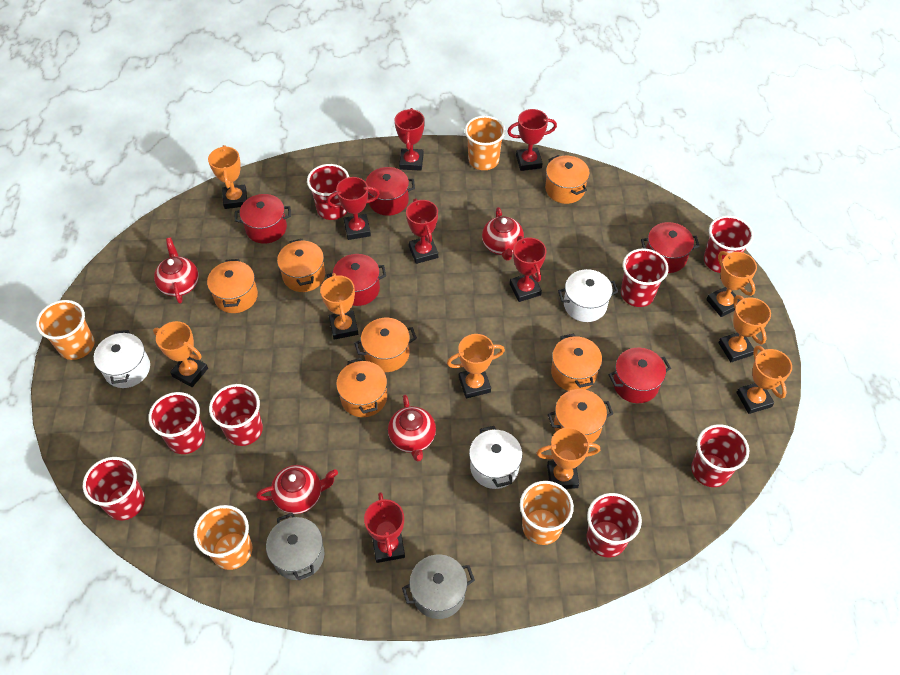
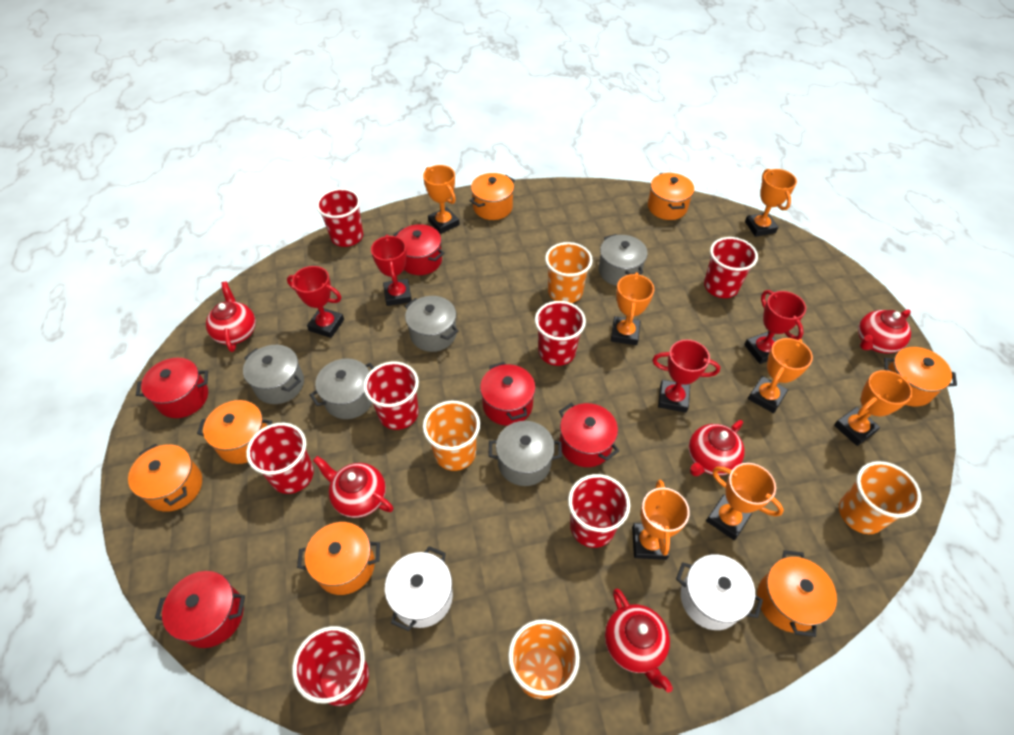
grey pot: [266,513,324,581] [402,554,475,619] = 2 -> [243,345,304,404] [310,358,374,419] [405,296,458,352] [488,421,562,486] [599,234,648,286] = 5
orange trophy: [153,321,208,387] [208,145,247,209] [320,273,358,340] [447,334,505,398] [536,427,600,489] [706,251,757,317] [718,295,771,362] [736,345,792,414] = 8 -> [423,165,460,234] [611,272,654,345] [632,480,690,560] [706,463,784,540] [745,169,797,237] [748,338,813,413] [834,370,913,446] = 7
red cup: [83,457,145,520] [148,392,205,454] [209,384,263,446] [307,164,349,220] [587,493,642,557] [621,248,669,307] [691,424,749,487] [704,216,754,273] = 8 -> [246,423,314,494] [292,626,369,706] [316,188,363,247] [364,361,419,430] [535,301,586,366] [568,474,630,548] [704,237,758,298] = 7
red teapot: [154,238,199,304] [256,465,338,514] [388,395,436,462] [482,207,524,261] = 4 -> [206,282,256,352] [313,456,393,518] [605,589,673,693] [689,420,744,476] [858,309,911,354] = 5
red trophy: [327,177,380,240] [364,492,405,563] [395,108,425,171] [406,198,438,264] [507,109,557,171] [510,236,547,302] = 6 -> [287,266,344,338] [371,235,412,306] [652,340,720,413] [744,290,806,364] = 4
white pot: [94,330,150,388] [469,426,522,489] [558,269,618,322] = 3 -> [385,546,453,631] [676,554,763,630] = 2

